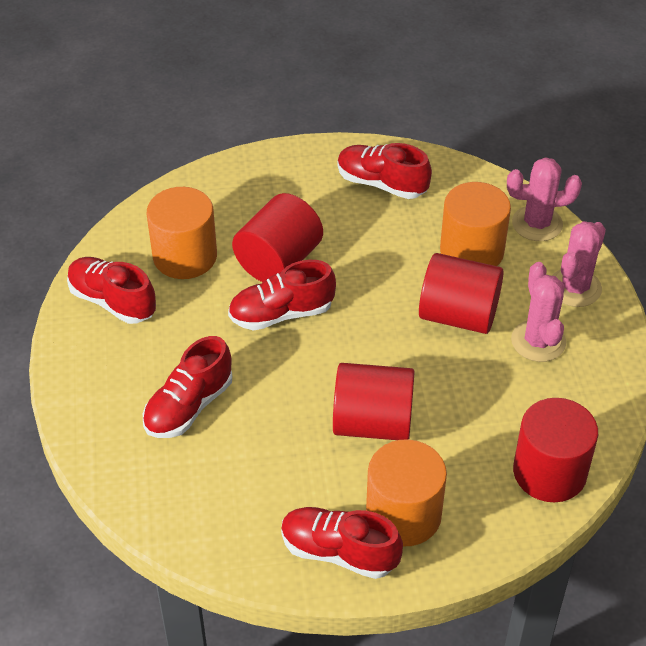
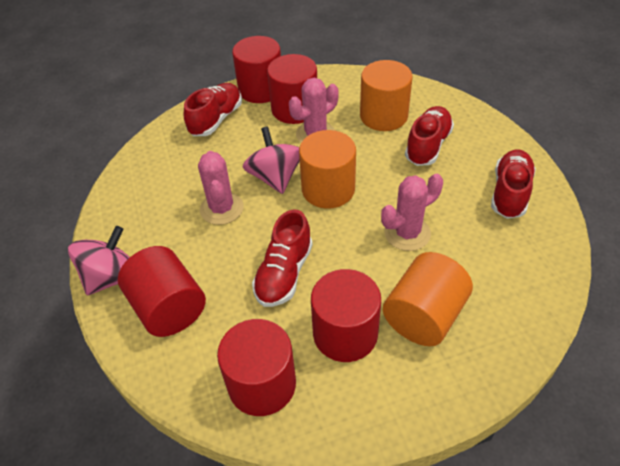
pink spinning top: none = 0 -> [68,226,130,295] [243,127,300,194] = 2
red cylinder: [232,193,323,282] [333,363,415,440] [419,253,504,334] [513,398,598,502] = 4 -> [118,246,206,337] [217,319,296,416] [232,36,281,103] [267,54,317,124] [311,269,381,362] = 5
red shoe: [67,257,156,324] [143,336,232,438] [228,260,336,330] [281,507,403,579] [337,143,432,199] = 5 -> [184,83,242,136] [252,210,313,307] [405,106,454,166] [491,150,536,219] = 4

